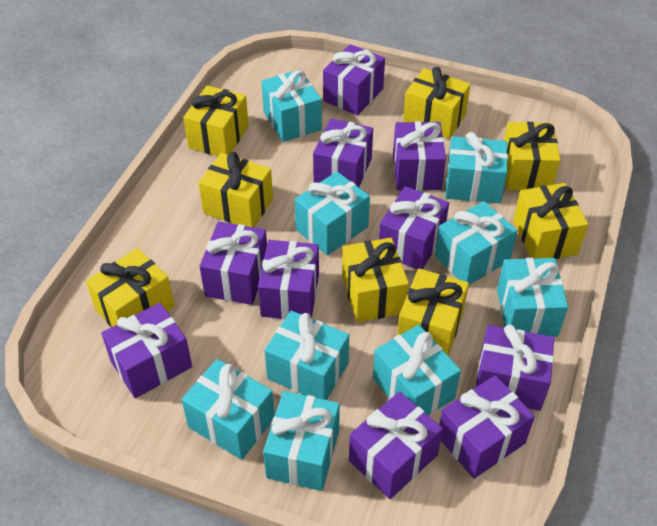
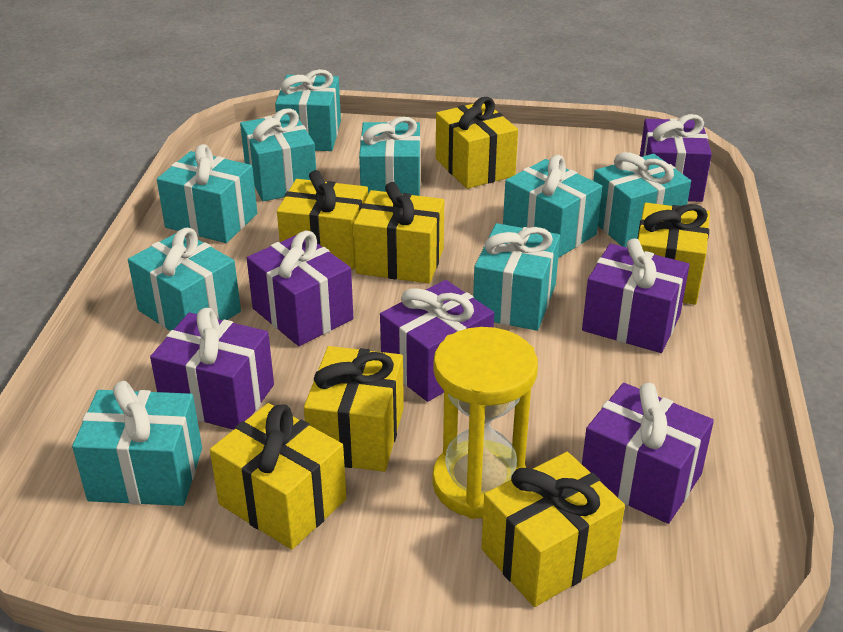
purple gift: [101,303,192,398] [199,222,267,305] [258,240,319,320] [313,118,373,187] [323,44,385,115] [349,392,443,499] [379,186,449,270] [393,121,446,191] [439,375,535,479] [476,324,554,411] = 10 -> [150,308,274,430] [247,231,353,346] [380,280,494,402] [582,238,690,353] [582,383,714,524] [640,114,712,202] = 6
yellow gift: [86,248,175,327] [183,85,249,156] [199,152,273,227] [342,238,409,322] [397,269,469,355] [403,67,471,139] [504,122,560,191] [513,183,588,259] = 8 -> [210,403,347,550] [277,170,368,270] [304,346,404,472] [353,182,444,284] [436,97,518,189] [481,452,625,607] [638,203,710,304] = 7
yellow hourglass: none = 0 -> [432,327,538,519] = 1

